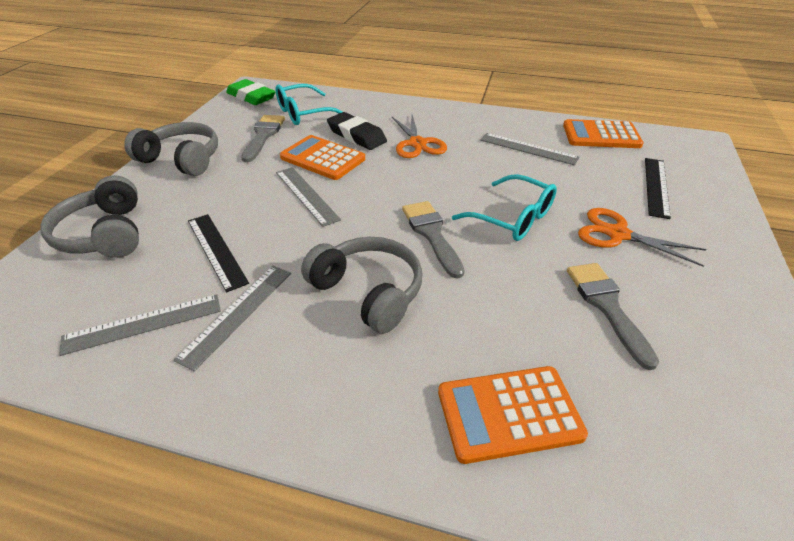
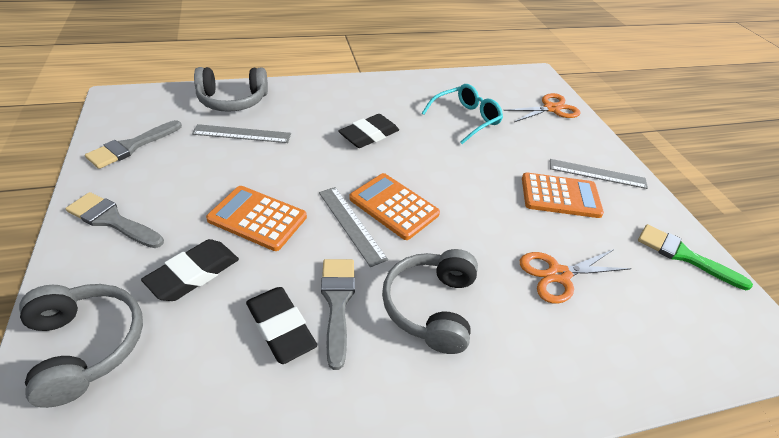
black eraser: [327,112,387,150] = 1 -> [141,239,239,301] [246,287,317,364] [338,114,399,148] = 3
black ruler: [188,214,249,292] [645,158,671,219] = 2 -> none = 0
green brush: none = 0 -> [638,224,753,290] = 1
green eraser: [226,79,275,105] = 1 -> none = 0
grey ruler: [59,294,221,356] [174,266,291,371] [276,167,341,227] [480,133,579,165] = 4 -> [192,124,291,143] [319,187,388,267] [550,159,648,189] = 3
turquoise glasses: [275,84,342,125] [452,174,557,241] = 2 -> [422,84,503,144] = 1

